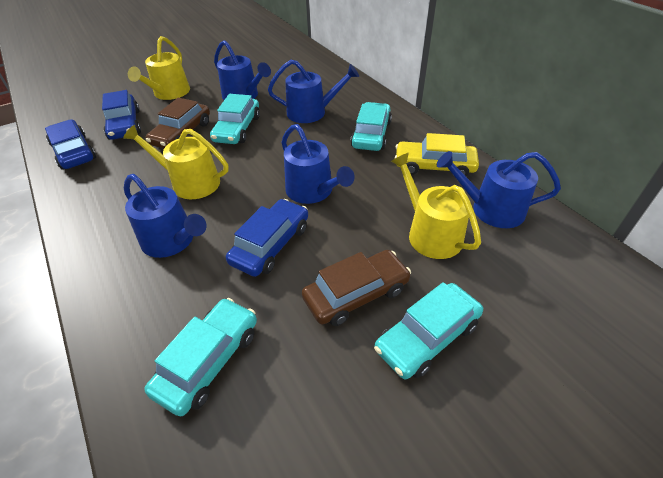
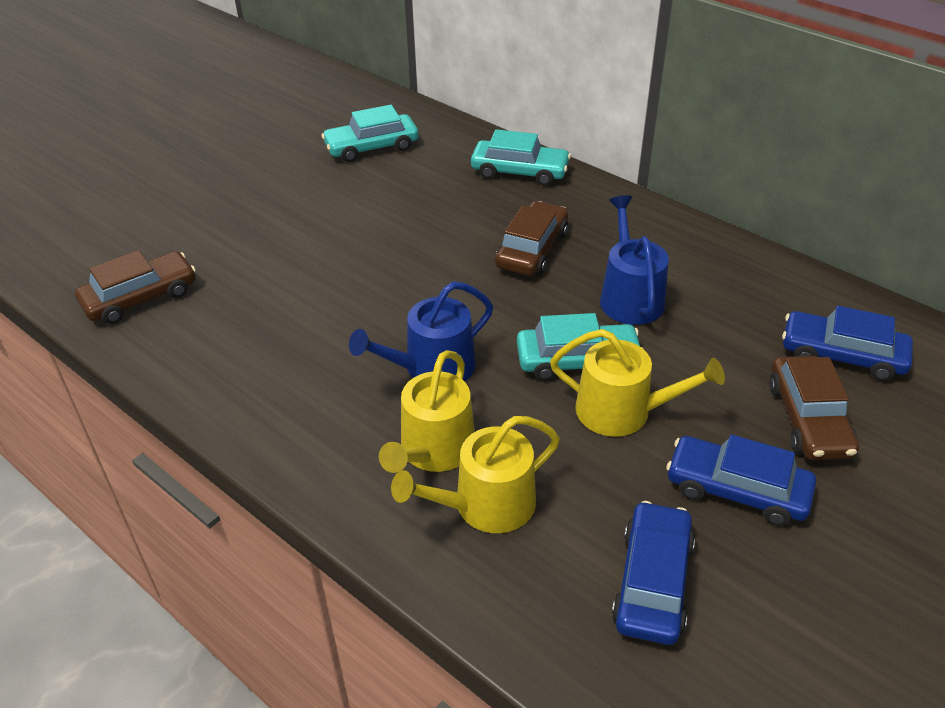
blue watering can: [124,174,207,258] [214,40,271,100] [268,60,359,123] [281,124,355,204] [437,151,561,228] = 5 -> [349,282,493,382] [600,195,669,325] = 2
brown car: [146,98,210,149] [302,250,411,326] = 2 -> [75,250,196,324] [495,201,568,276] [769,356,859,460] = 3
turquoise car: [144,298,257,416] [210,94,260,144] [350,102,392,151] [374,282,483,379] = 4 -> [321,105,419,162] [471,129,571,186] [517,313,642,381] = 3
yellow car: [394,133,479,177] = 1 -> none = 0

